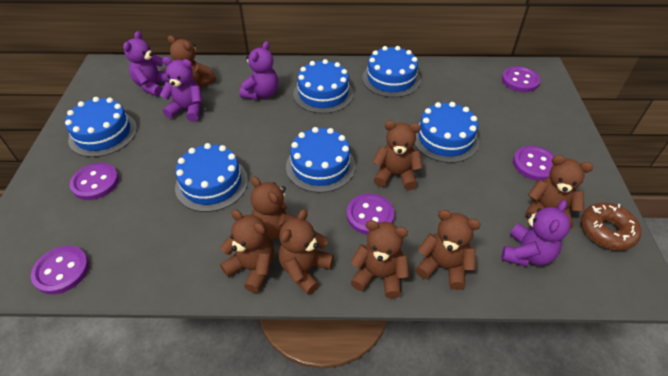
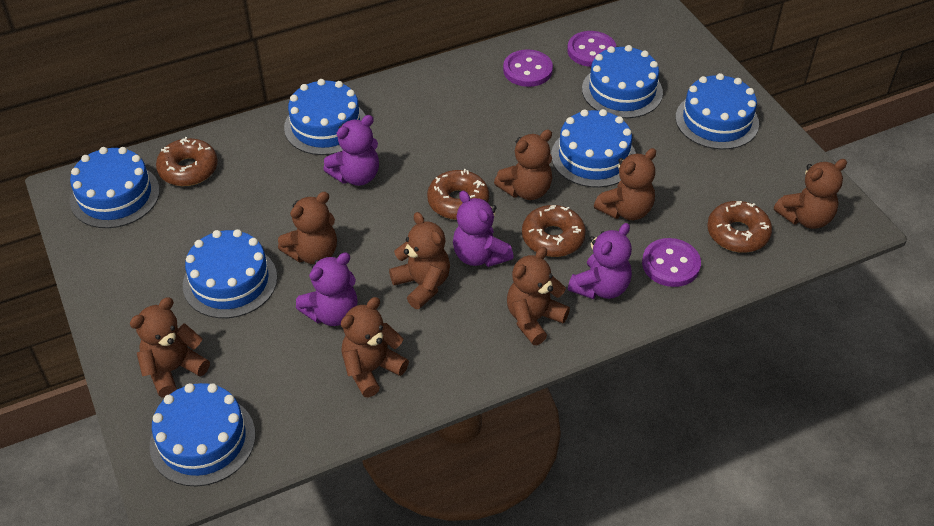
blue cake: [65,97,137,157] [175,143,248,212] [286,127,355,193] [293,59,353,114] [362,46,421,97] [414,102,479,163] = 6 -> [70,147,160,228] [149,383,255,486] [183,229,277,318] [284,79,366,155] [551,109,636,188] [582,45,663,118] [676,73,759,150] = 7
brown donut: [581,202,641,250] = 1 -> [156,137,218,186] [427,169,489,220] [522,205,586,257] [707,201,772,253] = 4
purple button: [31,246,89,294] [70,163,119,200] [347,194,394,235] [502,66,541,92] [513,146,555,181] = 5 -> [503,49,553,87] [567,31,616,67] [642,238,701,287] = 3

